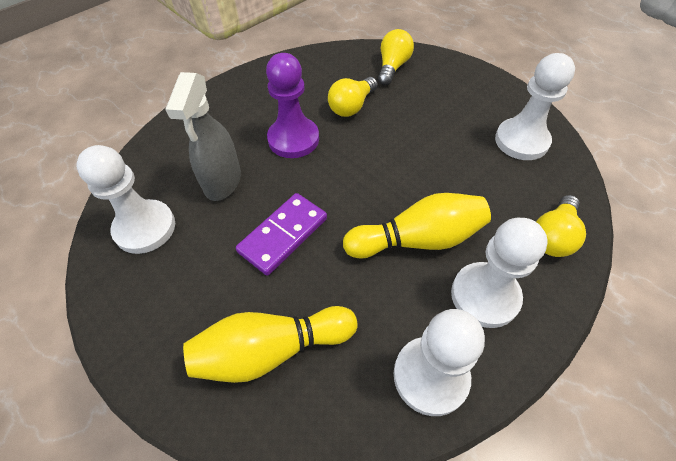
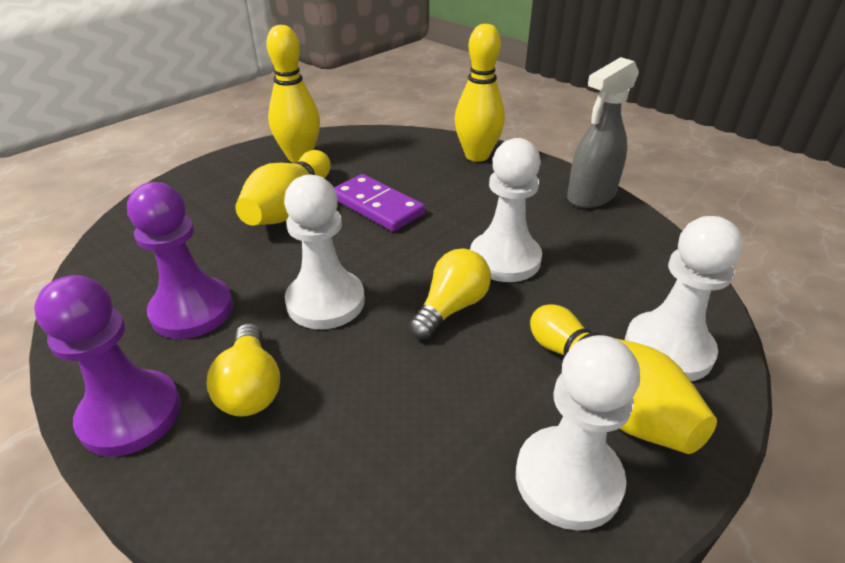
purple pawn: [266,53,319,158] = 1 -> [34,275,181,457] [127,182,233,339] = 2
yellow bowling pin: [183,306,357,383] [343,193,491,259] = 2 -> [235,150,331,226] [266,25,320,163] [454,24,505,162] [530,305,717,454] = 4
yellow light bulb: [328,77,377,117] [378,29,414,85] [536,195,586,257] = 3 -> [206,324,280,417] [409,248,491,340] = 2

